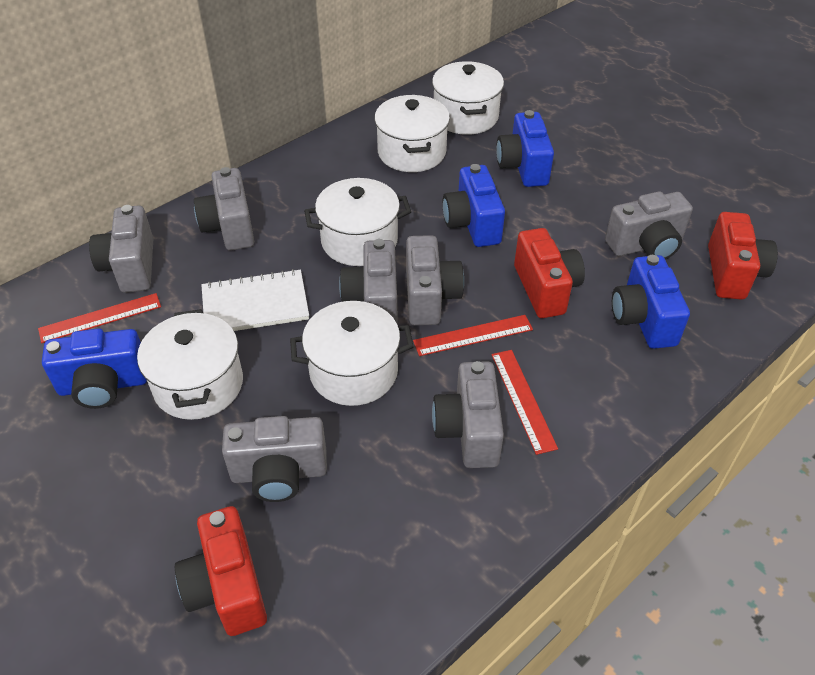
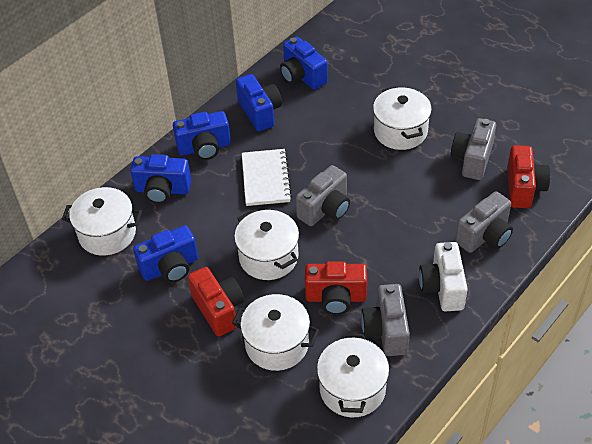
blue camera: [42,328,147,409] [442,164,505,247] [496,110,554,187] [612,255,690,349] = 4 -> [130,154,191,204] [133,225,198,282] [173,111,231,160] [236,74,282,131] [280,36,328,90] = 5
grey camera: [89,205,154,293] [194,167,254,250] [222,416,327,502] [339,239,398,324] [406,235,464,325] [432,361,504,468] [605,191,693,260] = 7 -> [296,165,350,226] [361,284,410,356] [451,118,496,180] [455,191,513,253] = 4
red ruler: [38,293,161,343] [413,315,533,356] [491,350,558,455] = 3 -> none = 0
white camera: none = 0 -> [419,242,468,312] = 1

